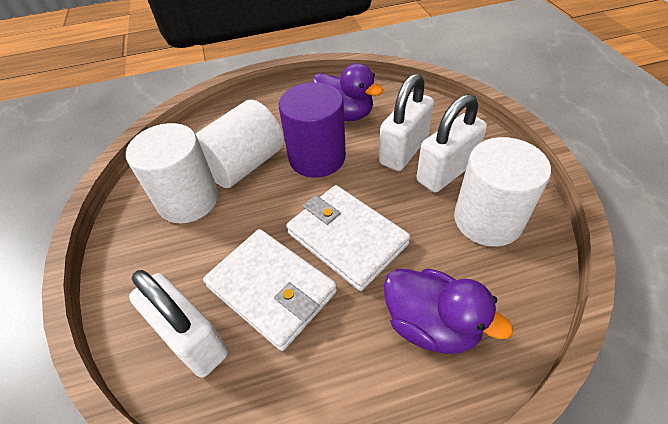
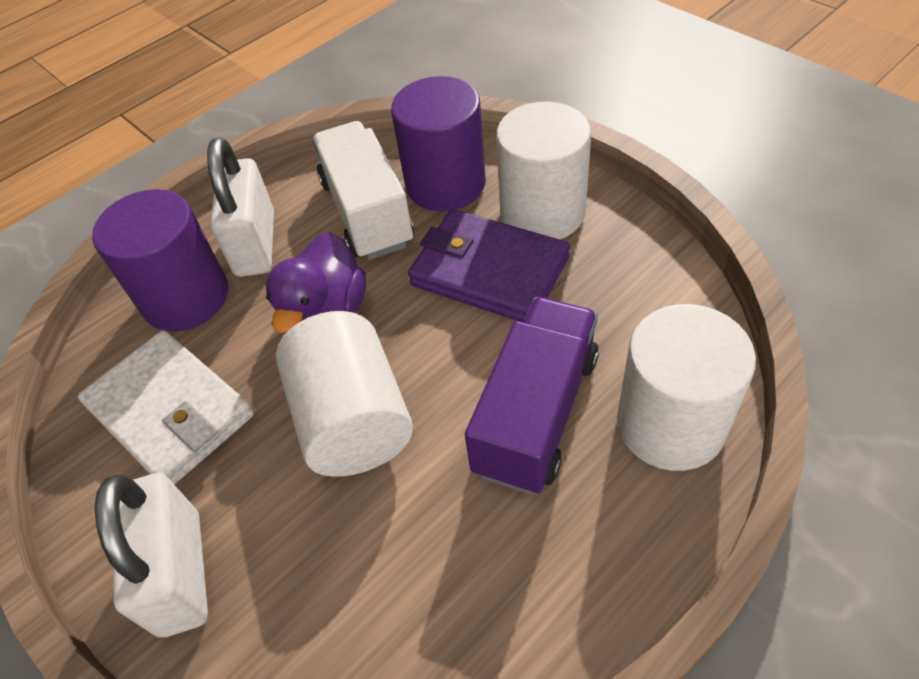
purple cylinder: [279,82,346,178] = 1 -> [92,189,228,332] [391,76,486,211] = 2
purple duck: [312,63,383,121] [383,269,513,354] = 2 -> [266,232,366,334] = 1
purple truck: none = 0 -> [465,297,599,494] = 1
purple wallet: none = 0 -> [408,209,570,322] = 1
white padlock: [129,270,229,378] [379,73,434,171] [416,94,487,192] = 3 -> [95,473,208,638] [207,137,274,277] = 2
white truck: none = 0 -> [312,121,414,260] = 1
white wallet: [203,229,337,351] [286,185,410,291] = 2 -> [78,330,254,485] = 1

